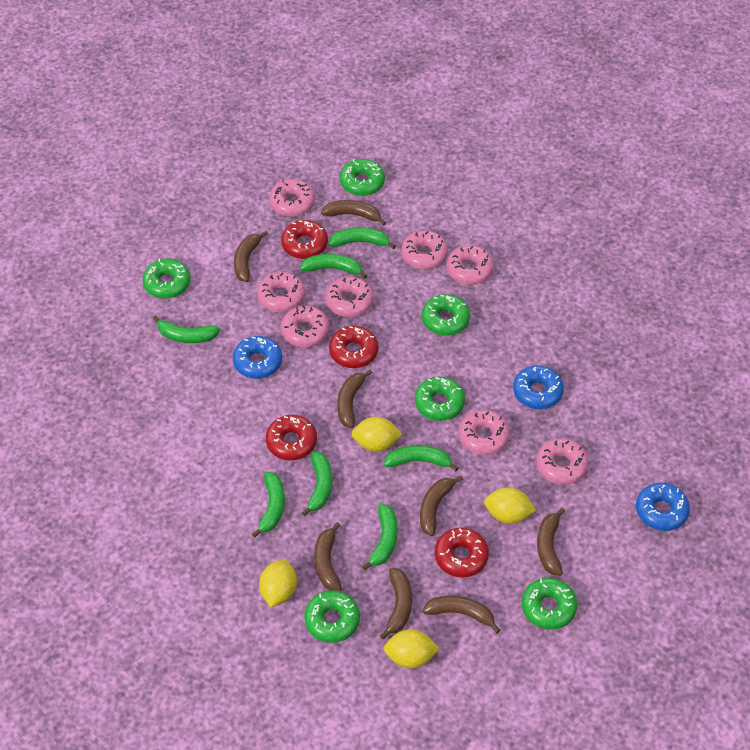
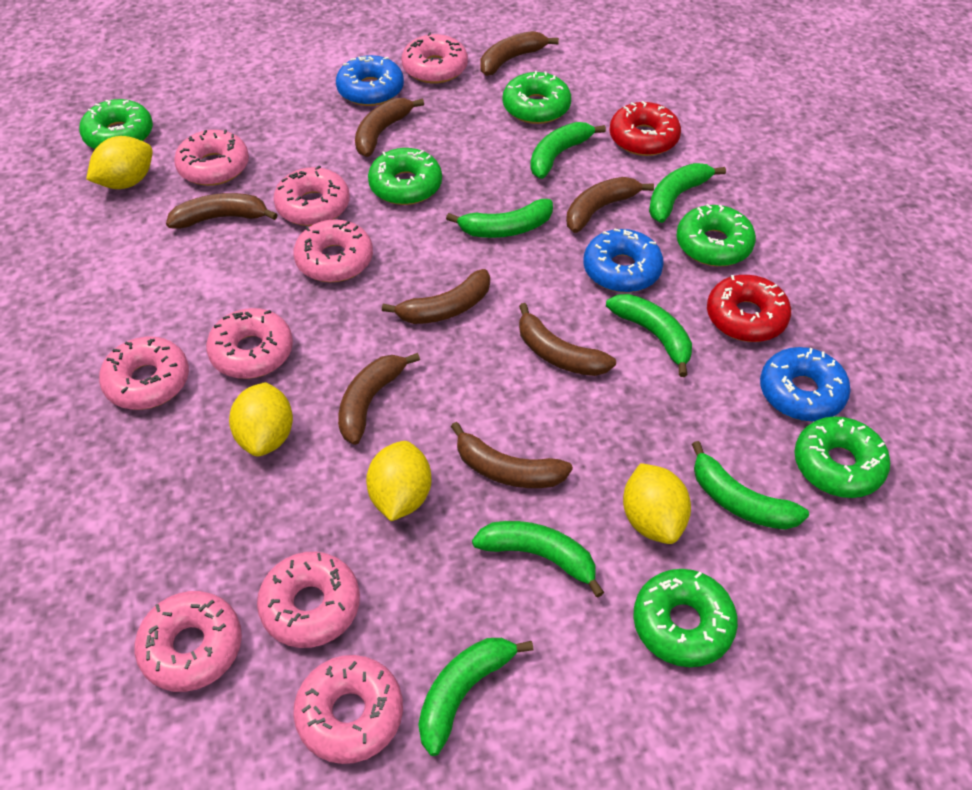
pink donut: [257,272,305,312] [269,179,315,217] [281,306,330,348] [325,277,374,317] [401,230,448,270] [446,245,494,285] [459,410,510,455] [536,438,589,485] = 8 -> [99,337,189,410] [134,591,242,692] [174,129,249,186] [206,308,293,379] [257,552,360,648] [274,166,350,226] [293,219,373,282] [293,655,403,764] [402,33,468,84] = 9
red donut: [266,415,317,460] [281,220,328,259] [329,326,378,368] [435,527,489,578] = 4 -> [609,101,681,156] [707,275,791,342] = 2

